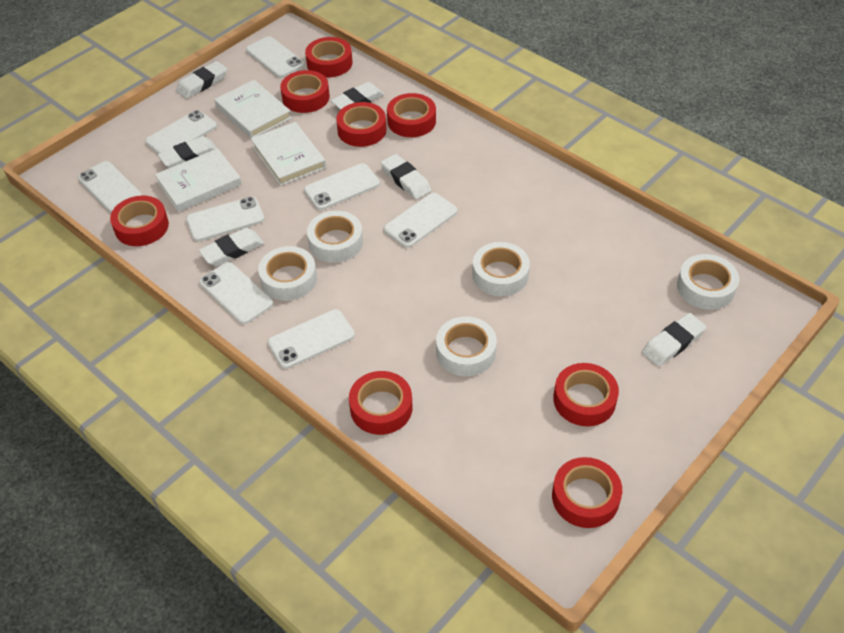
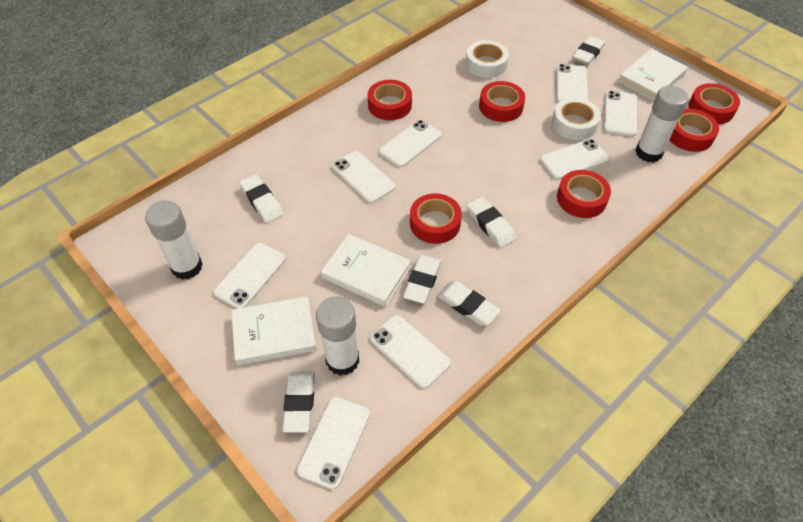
red tape: [110,196,169,246] [280,70,330,113] [305,37,353,77] [336,102,387,147] [349,371,412,435] [387,93,436,137] [552,457,622,528] [553,363,619,426] = 8 -> [367,80,412,120] [410,193,462,244] [479,81,525,122] [557,170,611,218] [670,109,719,152] [688,83,740,124] = 6
white glue stick: none = 0 -> [145,201,203,280] [316,297,359,376] [635,86,688,163] = 3
white tape: [258,246,317,301] [307,211,363,263] [436,317,497,376] [472,242,530,296] [677,254,739,310] = 5 -> [466,40,509,78] [552,98,601,140] = 2

